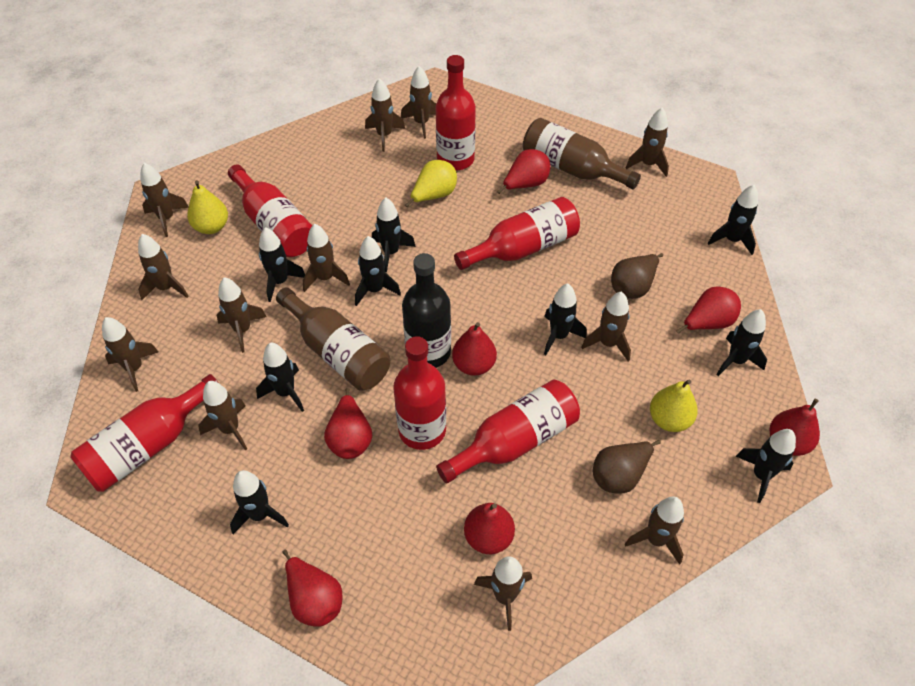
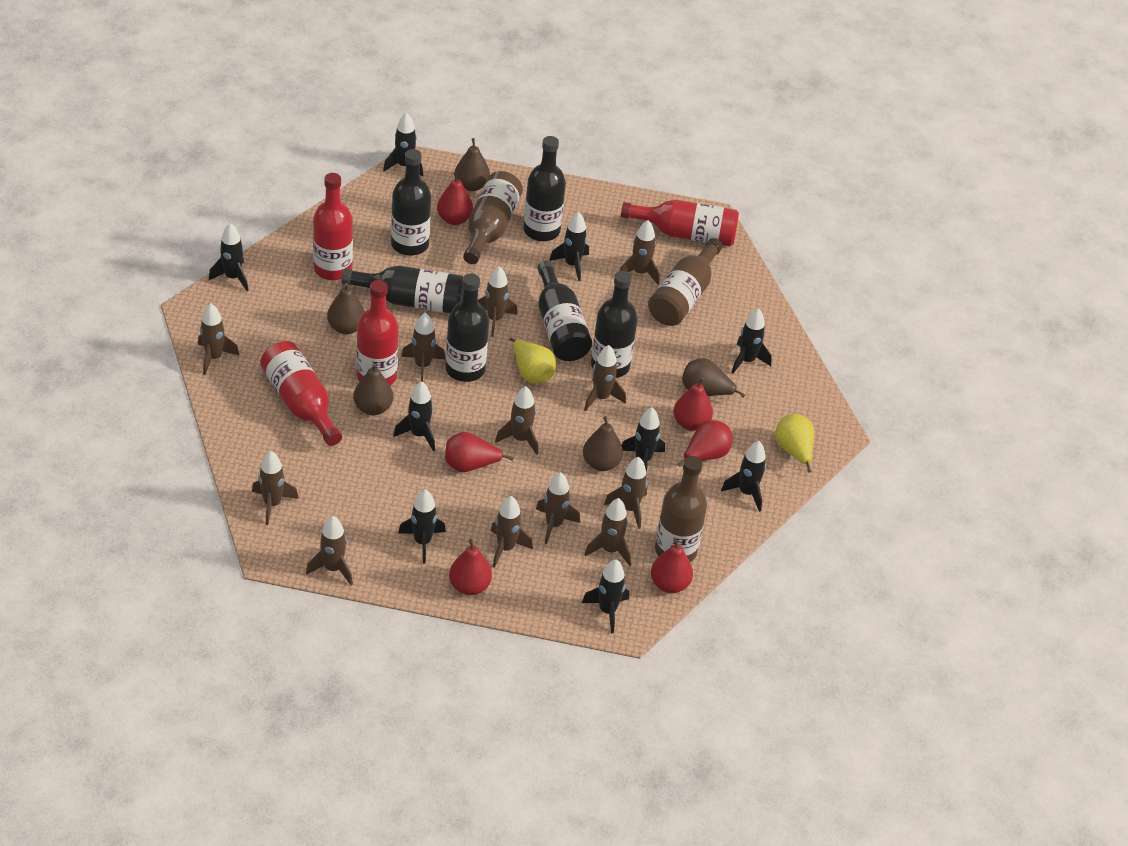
black bottle: [402,253,451,368] = 1 -> [341,266,463,313] [391,149,431,256] [446,274,489,382] [524,136,566,241] [537,260,592,361] [591,271,638,378] = 6
brown bottle: [276,287,390,391] [523,118,641,190] = 2 -> [463,171,523,264] [648,238,722,326] [655,456,707,562] = 3
brown pear: [593,440,661,493] [611,253,663,299] = 2 -> [327,283,365,334] [353,363,393,415] [455,138,490,191] [583,416,623,471] [682,358,745,398] = 5
red bottle: [70,374,219,492] [228,164,312,257] [393,336,446,450] [436,55,476,171] [436,380,580,483] [454,197,580,270] = 6 -> [260,341,342,446] [313,173,353,280] [356,280,399,385] [621,200,739,247] = 4
red pear: [282,550,342,627] [324,388,372,459] [452,322,497,376] [464,503,515,554] [497,149,550,194] [676,287,741,334] [769,399,820,456] = 7 -> [437,172,473,225] [445,432,514,472] [449,539,492,595] [651,538,693,593] [673,377,713,431] [678,420,733,466] = 6
yellow pear: [187,180,228,234] [405,160,457,208] [650,380,698,432] = 3 -> [509,337,556,383] [775,414,814,473] = 2

